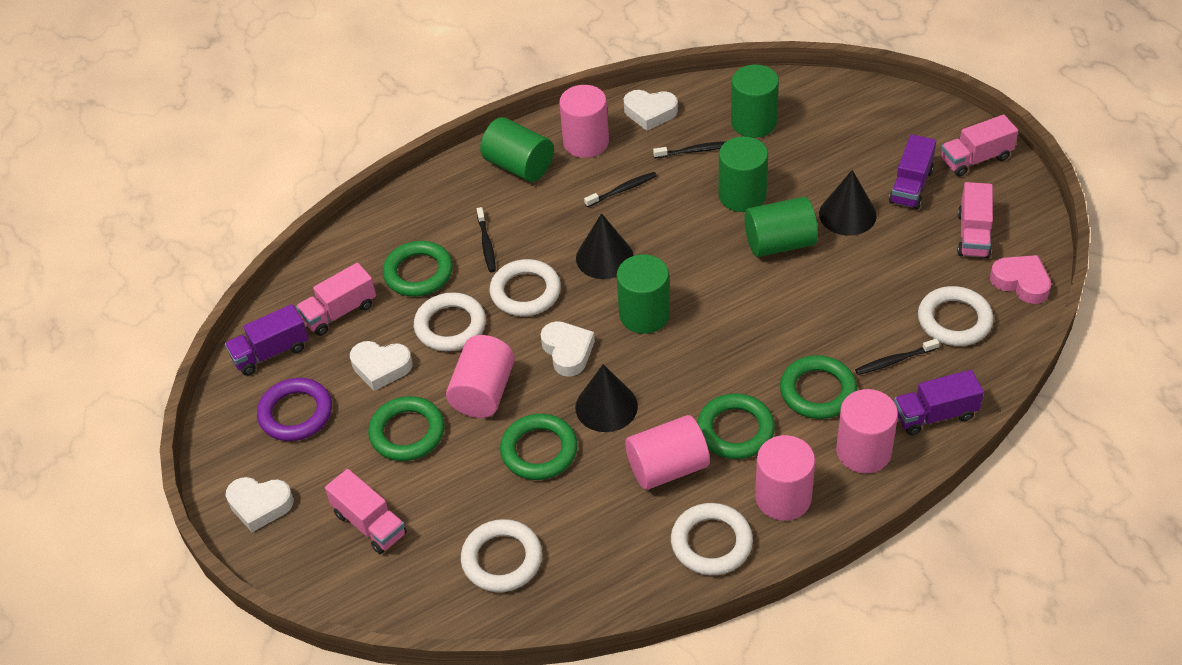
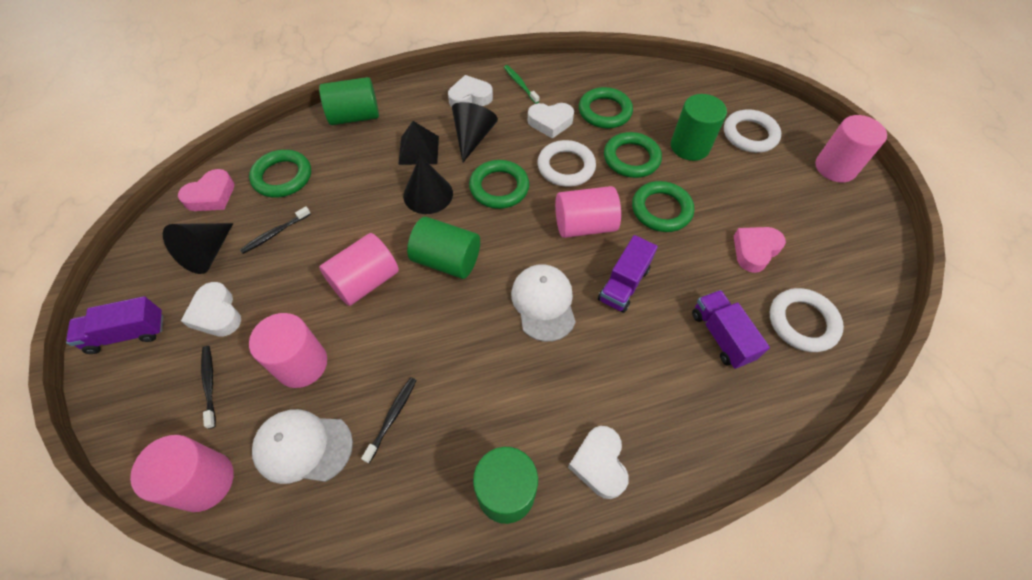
black pyramid: none = 0 -> [398,121,439,165] = 1
black toothbrush: [477,207,496,272] [584,172,657,207] [653,141,726,158] [855,338,939,375] = 4 -> [201,346,216,429] [240,206,311,254] [361,377,417,463] = 3
green cylinder: [480,117,554,182] [617,254,670,334] [718,136,768,212] [731,65,779,138] [745,197,818,257] = 5 -> [319,77,379,125] [407,217,480,279] [473,447,538,524] [671,94,727,161] = 4
green toothbrush: none = 0 -> [504,65,539,104] = 1
pink heart: [990,255,1051,304] = 1 -> [178,169,234,211] [734,227,786,273] = 2
pink truck: [296,263,376,336] [325,469,407,554] [941,115,1018,177] [957,182,993,258] = 4 -> none = 0
purple ring: [257,378,332,441] = 1 -> none = 0
white cap: none = 0 -> [252,409,353,484] [511,264,576,342] = 2
white ring: [414,292,486,351] [461,519,542,592] [489,259,561,316] [671,503,753,575] [918,286,993,346] = 5 -> [538,140,596,187] [724,109,781,153] [770,288,844,352] = 3

